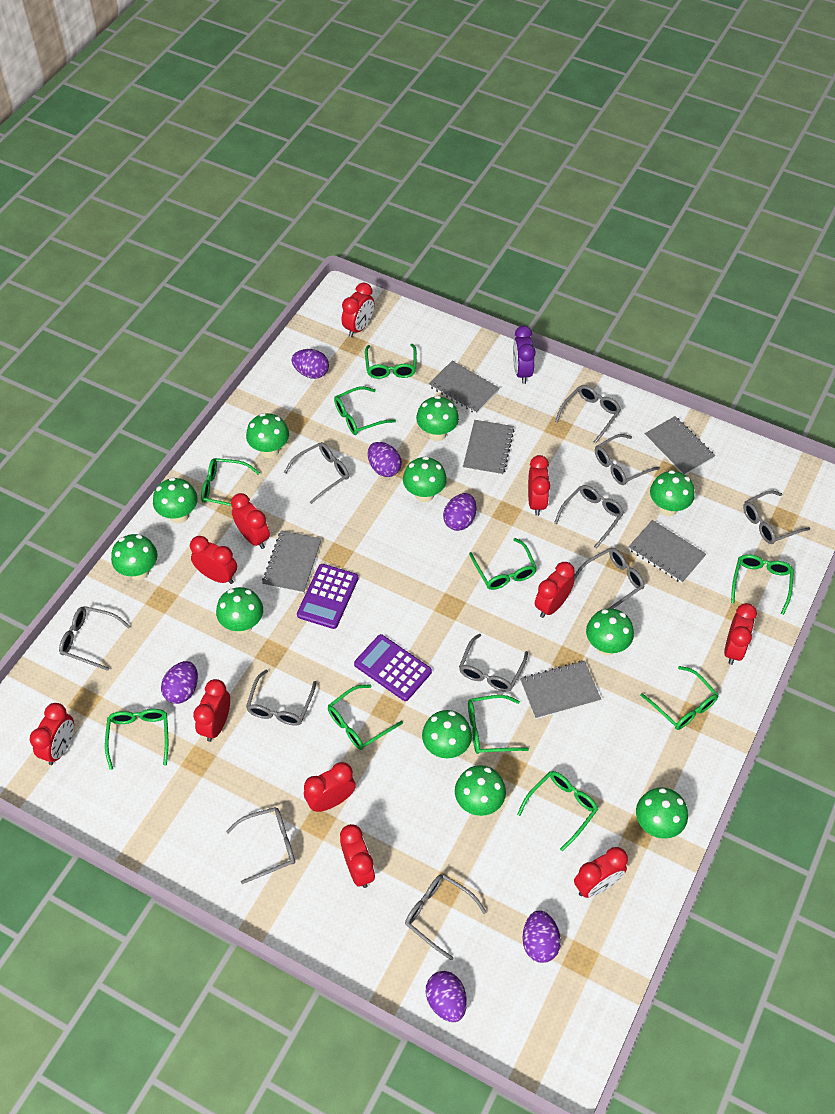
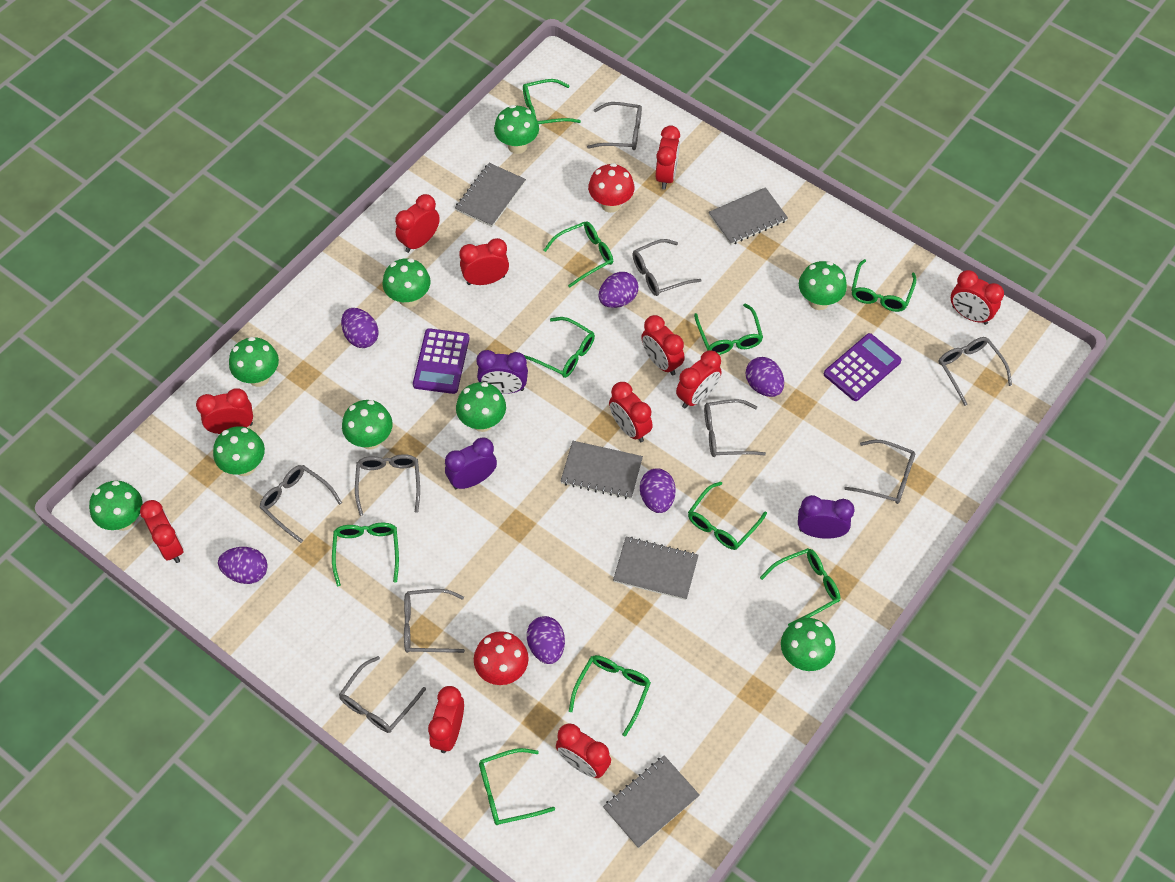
green mushroom: [111,534,158,580] [153,477,198,524] [216,587,263,634] [246,413,289,458] [403,456,447,502] [416,396,459,441] [422,710,472,759] [455,765,506,816] [586,608,634,655] [636,787,688,839] [650,470,695,516] = 11 -> [89,481,142,531] [213,426,265,476] [229,337,279,387] [342,400,393,450] [383,258,430,307] [456,382,506,432] [494,105,539,154] [781,618,836,671] [799,261,847,310] = 9
grey glasses: [59,606,131,671] [226,807,295,884] [246,670,317,726] [284,442,349,504] [405,874,487,960] [459,634,528,692] [554,485,624,549] [555,385,621,444] [573,548,644,609] [595,434,660,485] [743,490,810,544] = 11 -> [260,465,342,543] [339,656,426,733] [355,454,420,516] [404,589,465,653] [587,102,642,150] [632,239,701,296] [704,399,766,457] [844,440,915,504] [939,337,1012,406] = 9
grey notebook: [262,530,322,594] [429,361,499,414] [463,420,514,476] [520,661,601,719] [628,520,706,583] [644,416,715,475] = 6 -> [455,163,526,227] [560,441,643,499] [603,755,700,848] [613,537,699,600] [709,187,788,245] = 5
purple clock: [513,326,536,384] = 1 -> [445,437,497,489] [476,350,528,394] [798,495,855,539] = 3
red mushroom: none = 0 -> [474,631,529,685] [588,163,634,213] = 2

